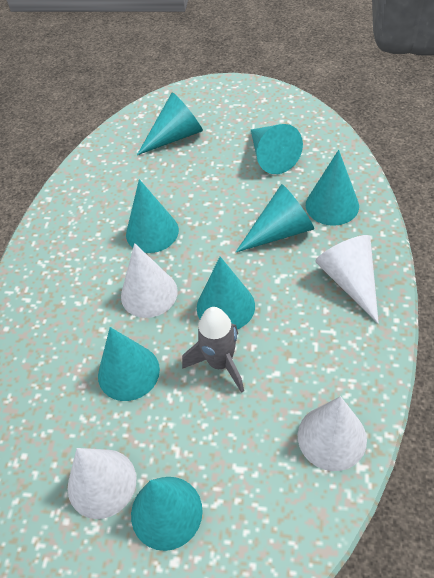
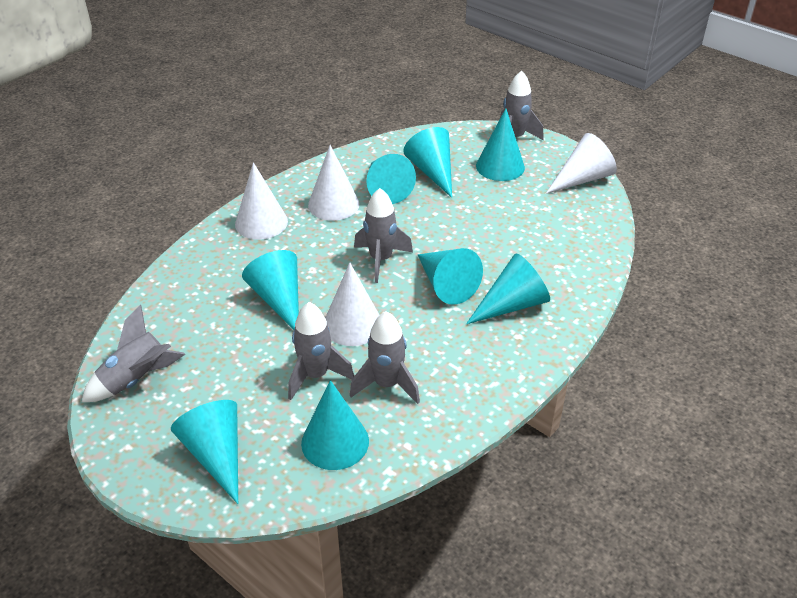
grey rocket: [182,307,244,393] = 1 -> [82,305,185,402] [288,302,354,400] [350,311,420,404] [354,188,413,283] [500,71,544,140] = 5

